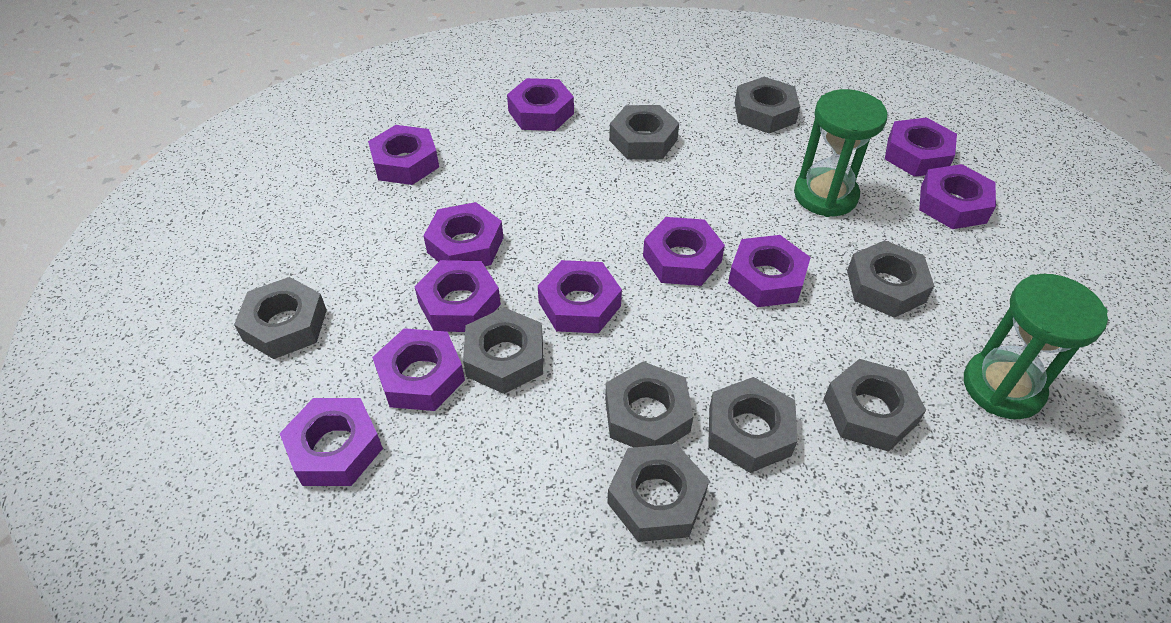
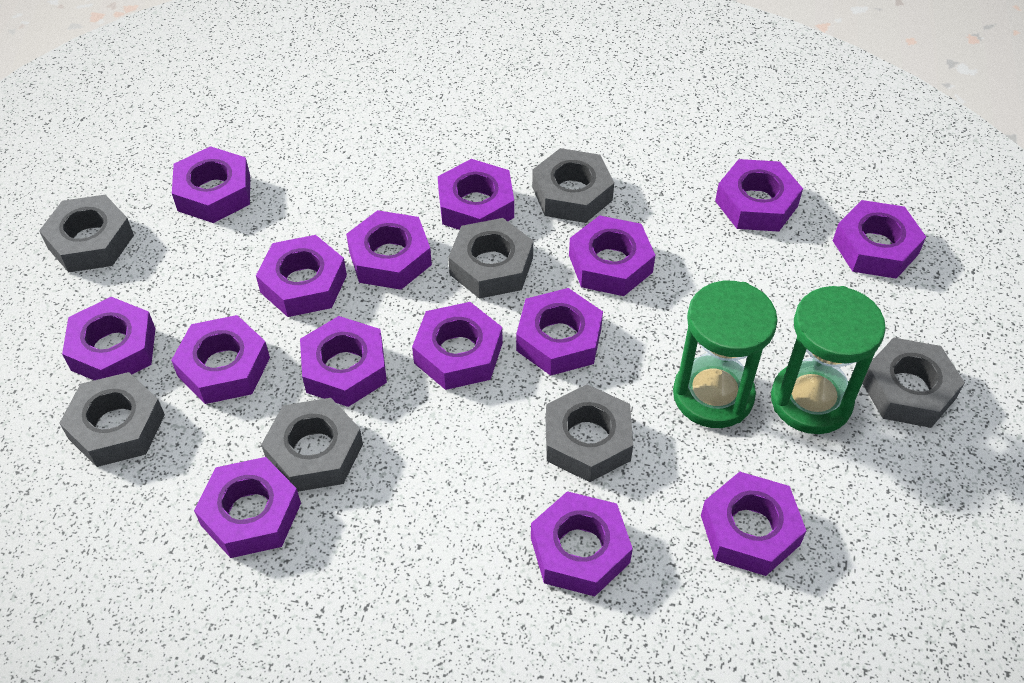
grey nut: [234,277,327,359] [463,307,543,394] [605,362,693,447] [607,444,709,542] [609,105,679,160] [708,377,798,473] [735,77,800,134] [824,359,926,452] [847,240,934,318] = 9 -> [39,195,134,272] [59,372,165,467] [261,398,363,492] [448,218,533,299] [532,148,614,223] [546,384,633,482] [862,338,965,428] = 7
purple nut: [280,398,383,486] [368,125,439,185] [372,328,465,411] [414,260,501,332] [424,202,504,266] [507,78,574,131] [538,260,622,333] [643,217,725,286] [728,235,811,307] [885,117,957,177] [919,164,996,229] = 11 -> [62,297,156,380] [171,315,270,404] [172,146,250,223] [194,457,301,558] [256,235,347,317] [300,316,387,407] [346,210,432,290] [412,302,502,390] [438,159,514,230] [516,288,603,376] [531,491,633,596] [569,215,655,296] [701,472,806,576] [715,159,803,232] [833,200,926,279] = 15

